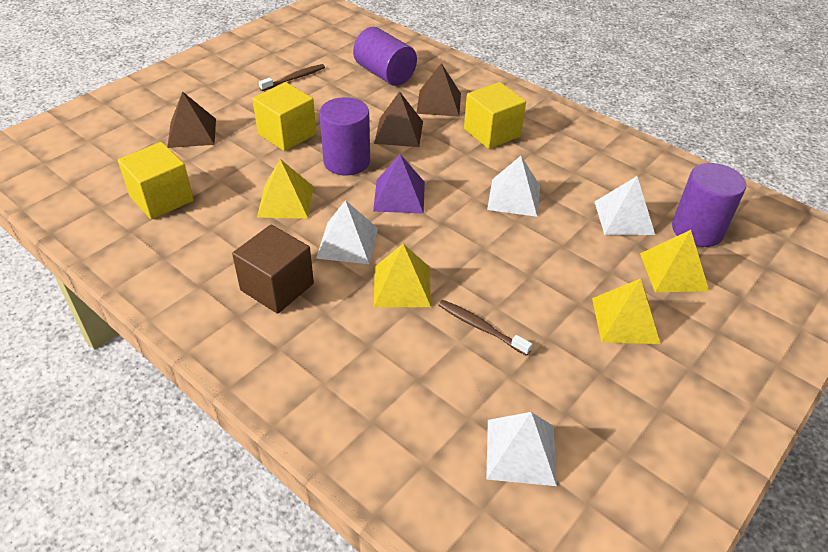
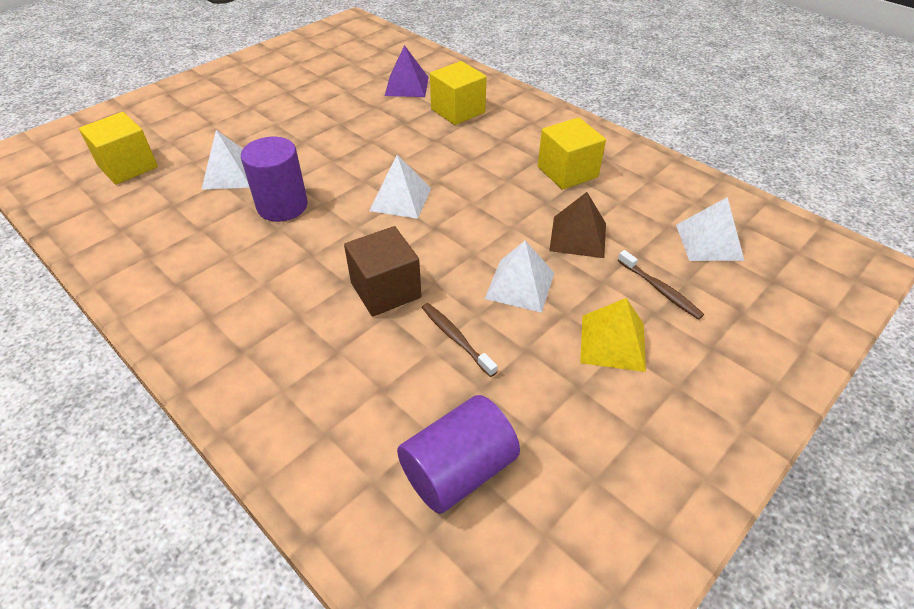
brown pyramid: [167,91,216,148] [374,91,423,147] [416,63,461,117] = 3 -> [549,192,606,258] = 1
purple cylinder: [319,97,370,176] [353,27,417,86] [672,163,746,247] = 3 -> [241,137,308,222] [397,395,520,514] = 2
yellow pyramid: [257,159,313,219] [374,244,431,307] [592,278,661,344] [640,230,709,292] = 4 -> [580,298,646,372] = 1

